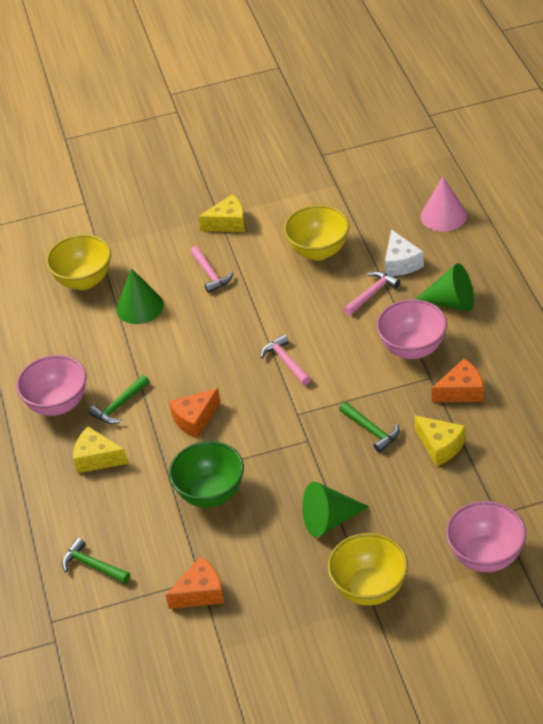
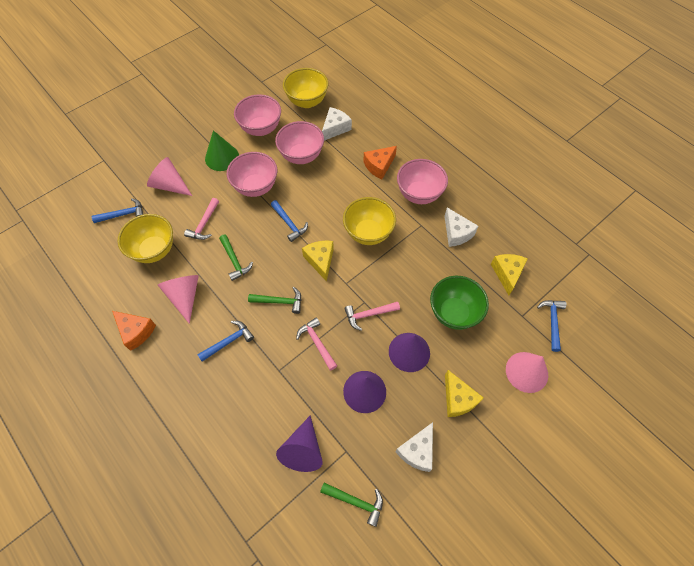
blue hammer: none = 0 -> [92,198,143,223] [197,321,254,362] [271,200,308,242] [537,300,566,352] = 4
green cone: [116,268,164,324] [302,481,369,537] [415,263,474,311] = 3 -> [205,130,239,171] = 1
orange cheese: [166,556,224,609] [169,388,221,439] [432,359,484,403] = 3 -> [112,311,156,351] [363,146,397,179] = 2
pink bowl: [16,355,87,416] [376,299,447,359] [446,501,526,572] = 3 -> [227,152,277,197] [234,95,281,136] [275,121,324,164] [397,159,448,204] = 4
pink cone: [420,177,467,232] = 1 -> [147,157,192,196] [158,275,199,324] [506,352,548,393] = 3
purple cone: none = 0 -> [276,415,323,472] [343,371,386,413] [389,333,430,372] = 3
white cheese: [385,229,424,276] = 1 -> [322,107,352,141] [395,422,433,472] [444,207,478,247] = 3

